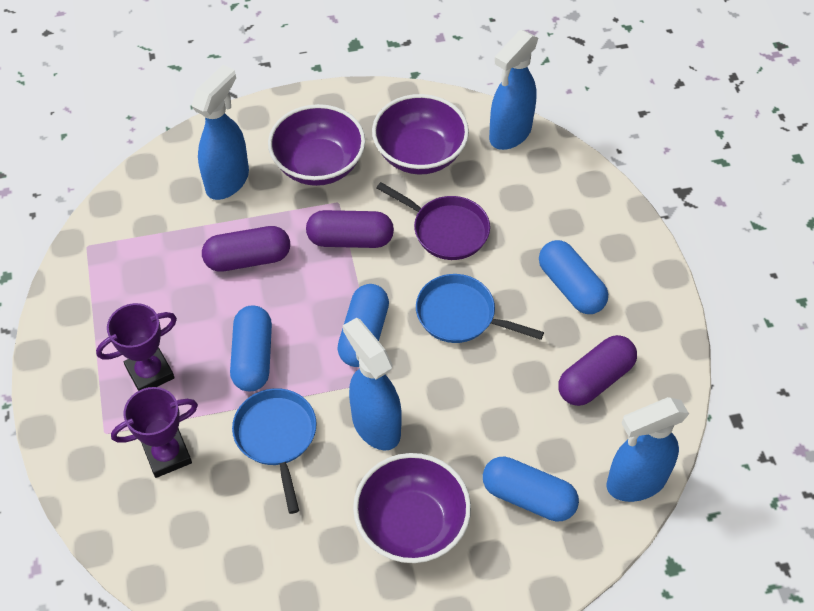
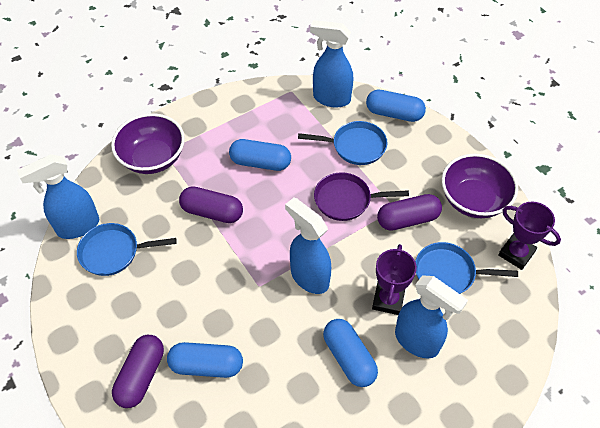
blue pan: [232,388,317,514] [416,274,544,343] = 2 -> [77,223,177,276] [298,121,387,165] [415,242,518,294] = 3
purple bowl: [268,104,365,186] [353,453,471,563] [372,94,469,175] = 3 -> [111,113,185,174] [442,153,518,218] = 2

